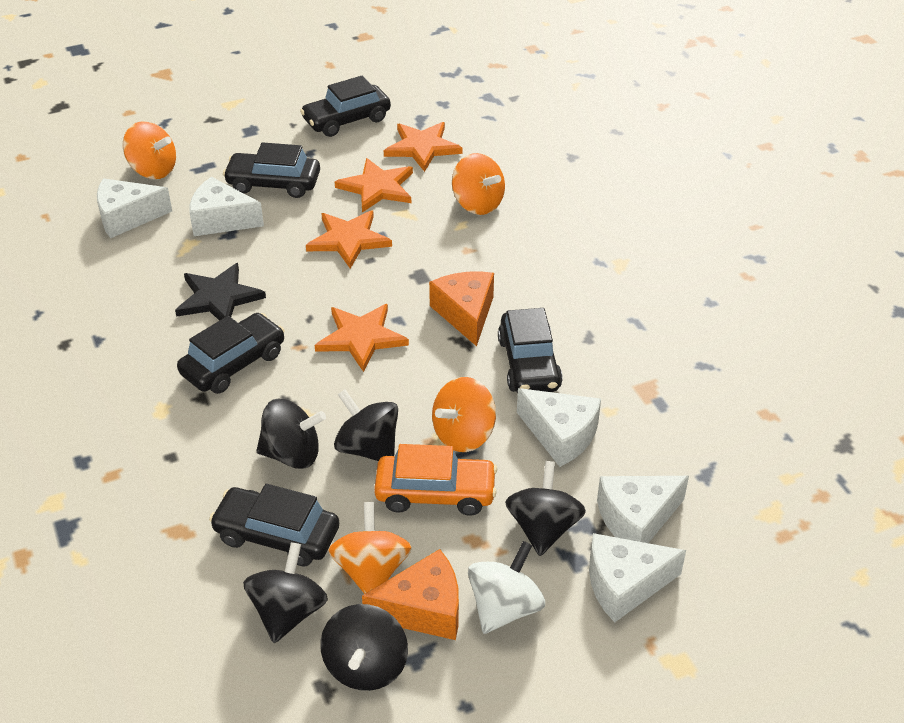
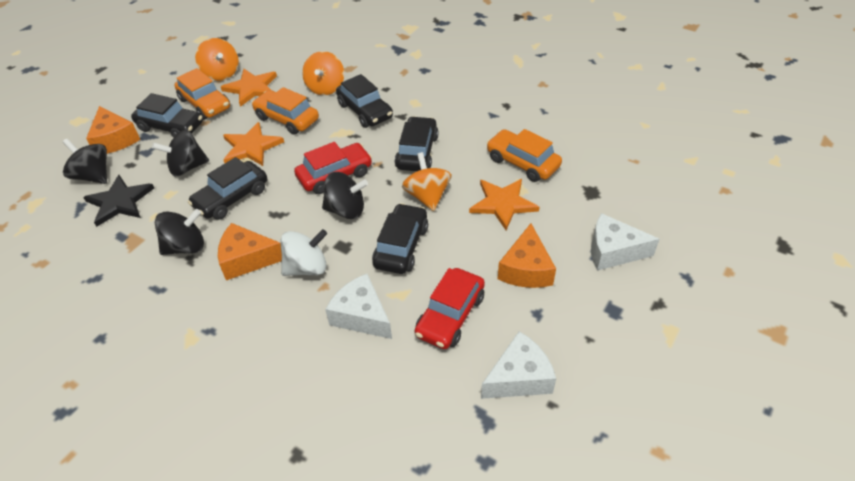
black spinning top: [243,542,328,643] [256,399,326,469] [320,604,408,691] [334,390,398,461] [505,461,586,556] = 5 -> [63,138,107,184] [152,130,209,176] [155,209,204,255] [322,172,368,219] = 4
orange car: [374,444,498,516] = 1 -> [174,68,230,120] [252,87,319,135] [487,129,562,182] = 3
orange cheese: [362,549,459,640] [429,271,494,346] = 2 -> [86,106,140,154] [218,223,282,280] [498,223,556,288] = 3
orange spinning top: [123,121,176,179] [328,502,412,594] [432,377,496,452] [452,153,505,215] = 4 -> [195,38,239,80] [302,51,344,95] [402,152,452,211] = 3
orange star: [306,210,392,269] [315,304,409,372] [335,158,413,213] [384,122,462,172] = 4 -> [221,69,277,107] [223,122,284,166] [469,179,539,230] = 3
red car: none = 0 -> [294,142,372,194] [415,268,485,349] = 2
white cheese: [97,178,172,238] [189,177,264,236] [517,388,601,467] [589,533,686,622] [597,476,689,543] = 5 -> [325,274,392,339] [481,331,556,399] [591,213,660,271] = 3

